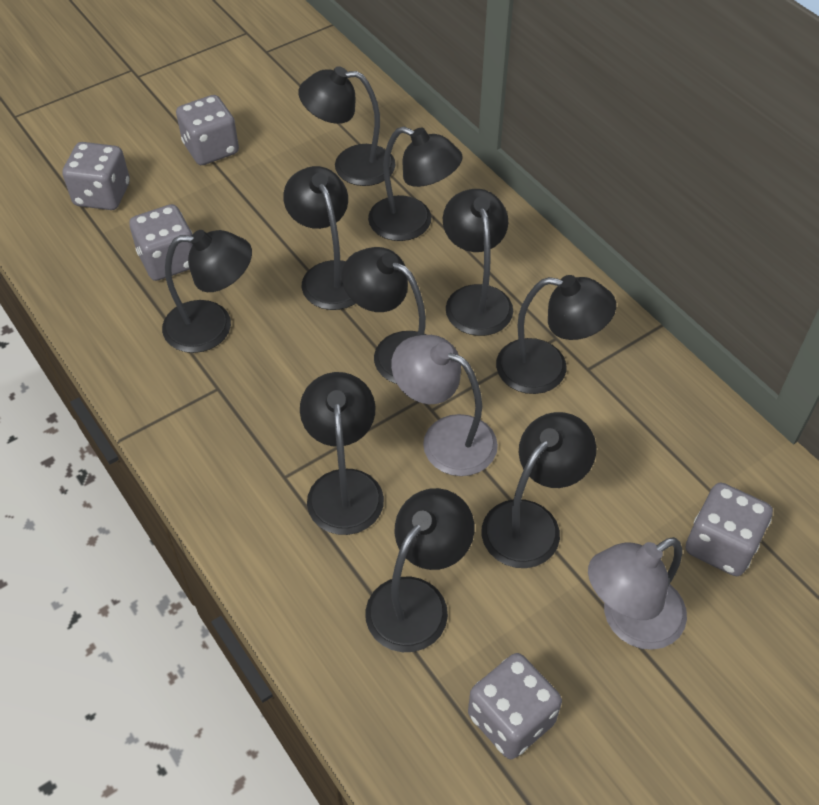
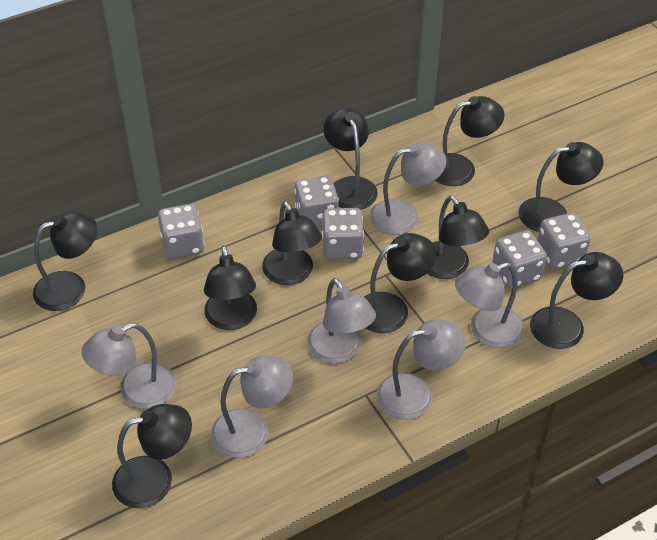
grey lamp: [391,335,498,476] [588,537,687,650] = 2 -> [82,323,176,409] [211,355,293,458] [307,278,376,363] [370,142,446,235] [377,319,466,420] [455,262,525,348] = 6

